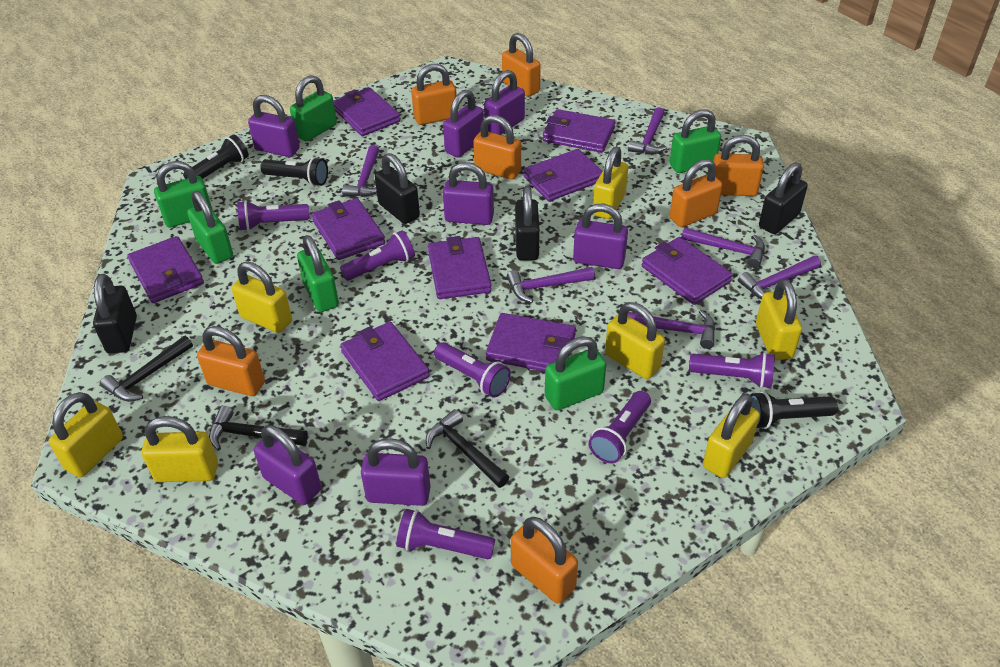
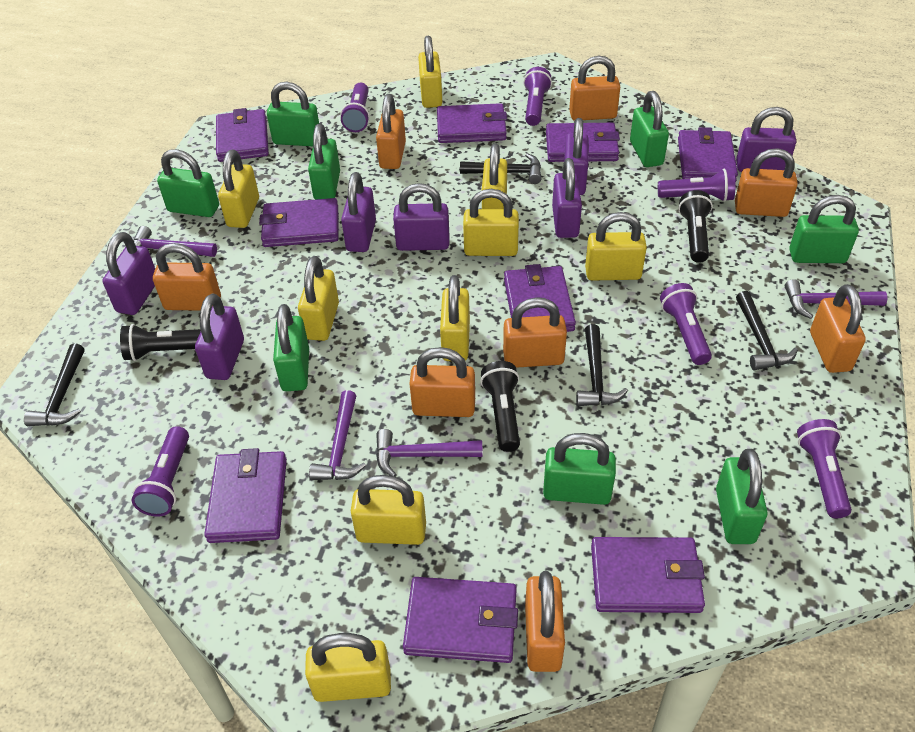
black hammer: [100,336,193,402] [209,406,308,451] [426,409,509,488] = 3 -> [24,344,84,426] [460,153,542,184] [576,324,628,406] [736,291,798,370] = 4
black padlock: [93,274,137,353] [375,153,420,224] [515,186,540,261] [759,162,808,234] = 4 -> none = 0
green padlock: [154,161,213,228] [187,191,233,264] [290,75,337,142] [297,235,339,312] [545,336,606,410] [670,109,721,173] = 6 -> [157,149,219,217] [267,82,319,146] [273,304,309,391] [308,124,340,200] [543,433,616,505] [630,91,669,167] [716,449,768,544] [789,195,859,263] = 8
orange padlock: [197,326,265,396] [411,64,457,125] [473,115,521,180] [502,33,541,97] [511,517,578,604] [669,159,723,227] [713,135,764,196] = 7 -> [153,243,221,311] [376,94,406,169] [409,347,475,417] [503,297,567,368] [525,571,565,672] [569,56,620,121] [735,148,798,217] [810,284,866,373] = 8
purple hammer: [342,145,379,197] [507,267,595,303] [628,107,667,154] [628,310,715,349] [682,228,765,268] [738,256,821,299] = 6 -> [134,226,217,257] [309,390,366,480] [376,429,483,477] [785,279,887,319] = 4
yellow padlock: [49,392,123,477] [142,416,218,482] [231,262,292,333] [593,147,628,219] [605,302,665,379] [703,393,760,478] [756,279,802,360] = 7 -> [218,150,259,228] [298,256,339,341] [305,633,391,702] [351,475,426,545] [418,36,442,108] [440,275,470,361] [463,189,519,256] [482,144,507,209] [585,212,647,281] = 9

